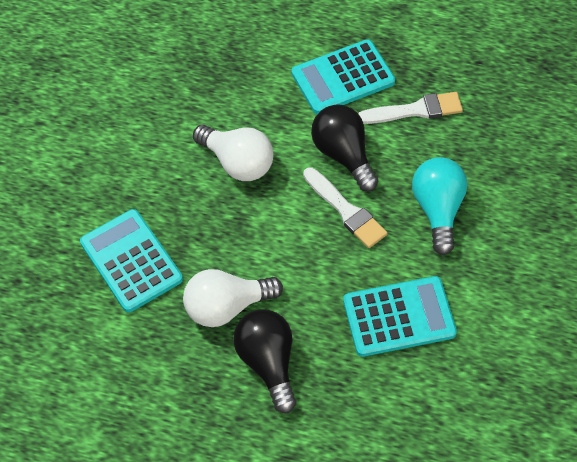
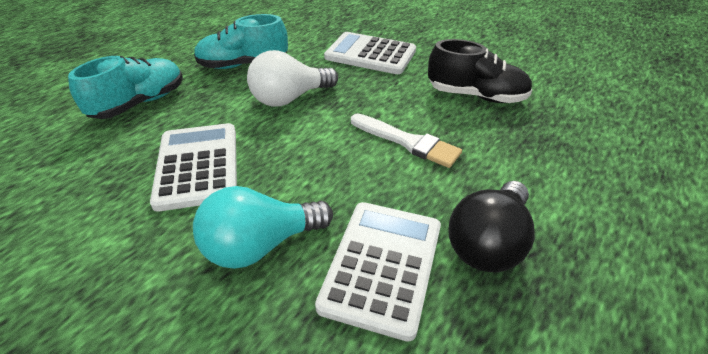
black light bulb: [233,309,296,413] [311,104,378,192] = 2 -> [448,181,535,272] = 1
black shoe: none = 0 -> [428,39,532,103] = 1
turquoise calculator: [80,209,183,312] [292,39,395,114] [343,276,457,357] = 3 -> none = 0
turquoise shoe: none = 0 -> [68,56,183,119] [194,14,288,69] = 2
white brush: [303,167,387,248] [358,92,463,124] = 2 -> [351,114,462,168] = 1
white calculator: none = 0 -> [150,123,237,212] [315,202,441,342] [324,32,416,74] = 3
white light bulb: [183,269,283,327] [193,125,273,181] = 2 -> [247,50,338,107] = 1

